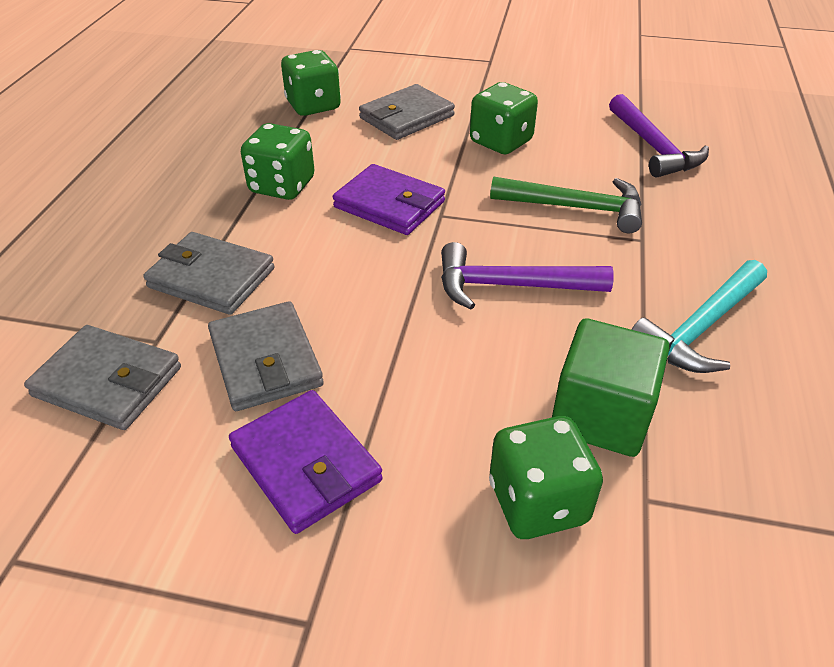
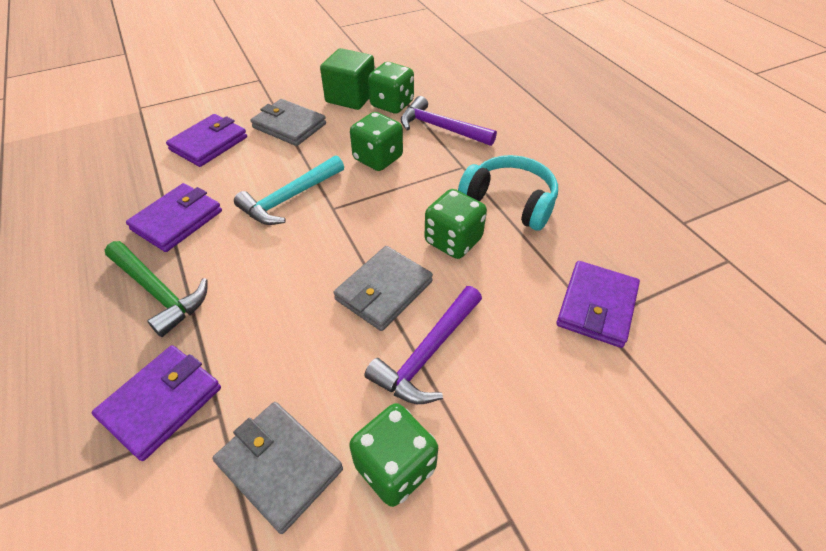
grey wallet: [24,325,181,430] [143,232,275,315] [208,301,324,411] [359,84,455,140] = 4 -> [213,402,343,534] [251,99,326,146] [333,246,433,331] = 3
purple wallet: [229,390,383,534] [333,164,445,235] = 2 -> [92,345,221,461] [126,183,222,252] [166,114,247,167] [556,261,640,348] = 4
turquoise headphones: none = 0 -> [458,155,558,231] = 1

